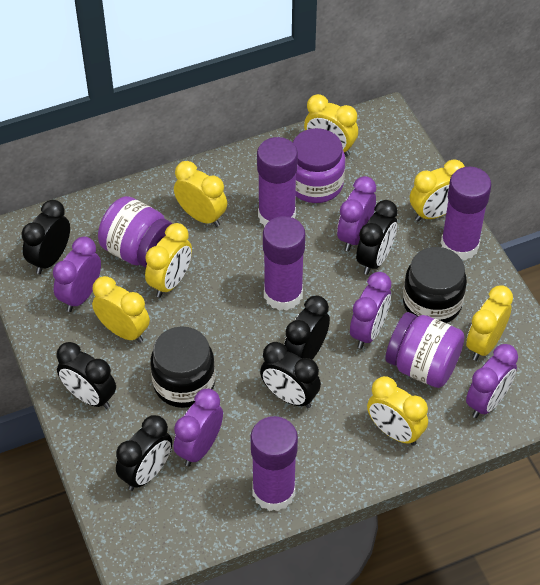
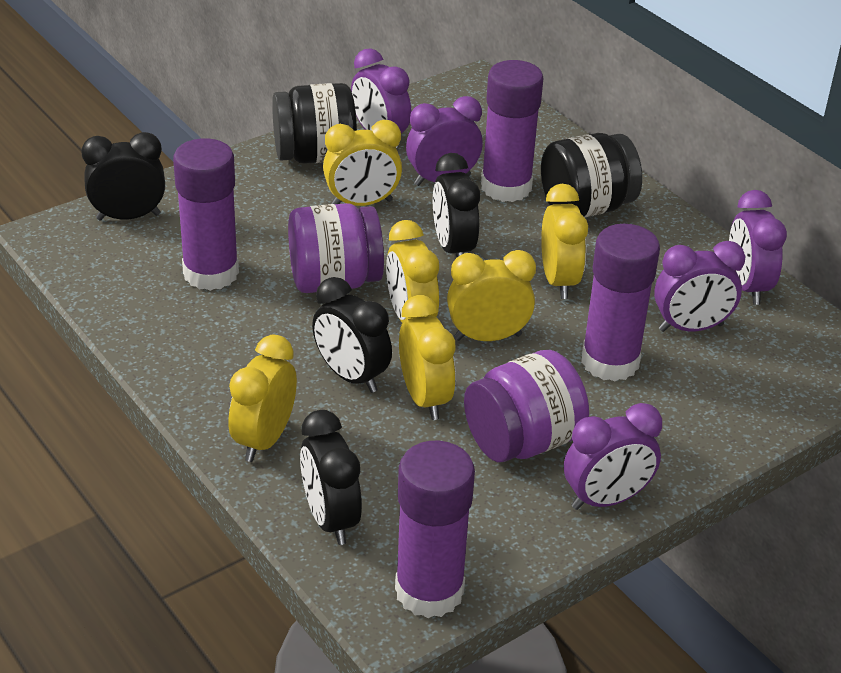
black clock: [21,200,70,274] [56,342,116,409] [116,415,172,491] [260,342,321,408] [284,296,330,359] [356,200,398,275] = 6 -> [81,132,165,220] [300,410,362,545] [312,277,392,393] [433,153,480,258] = 4
purple jar: [98,196,173,268] [292,128,345,203] [385,312,465,388] = 3 -> [288,203,384,293] [464,350,589,462] = 2
yellow clock: [92,276,150,343] [145,223,192,298] [174,161,227,227] [304,94,358,156] [367,376,428,446] [410,159,465,221] [466,285,513,361] = 7 -> [228,335,297,462] [323,120,402,206] [386,220,439,323] [399,295,456,420] [447,250,536,341] [541,184,588,299] = 6

